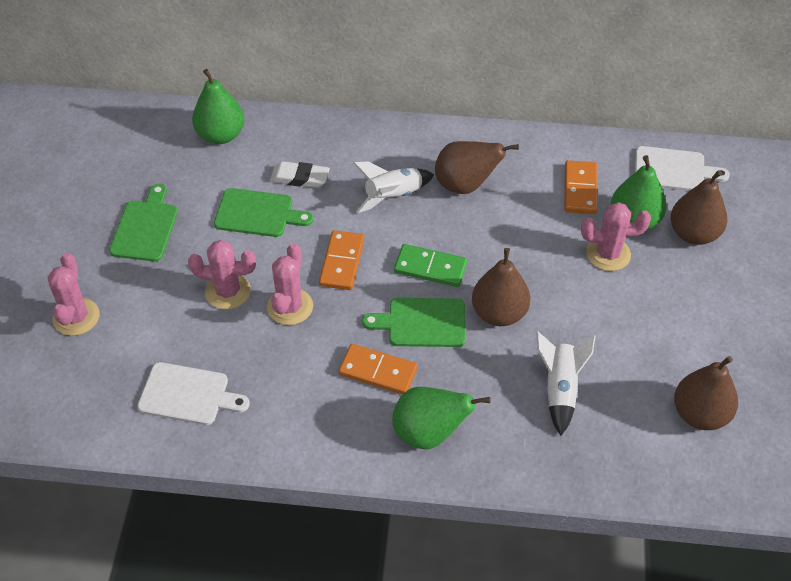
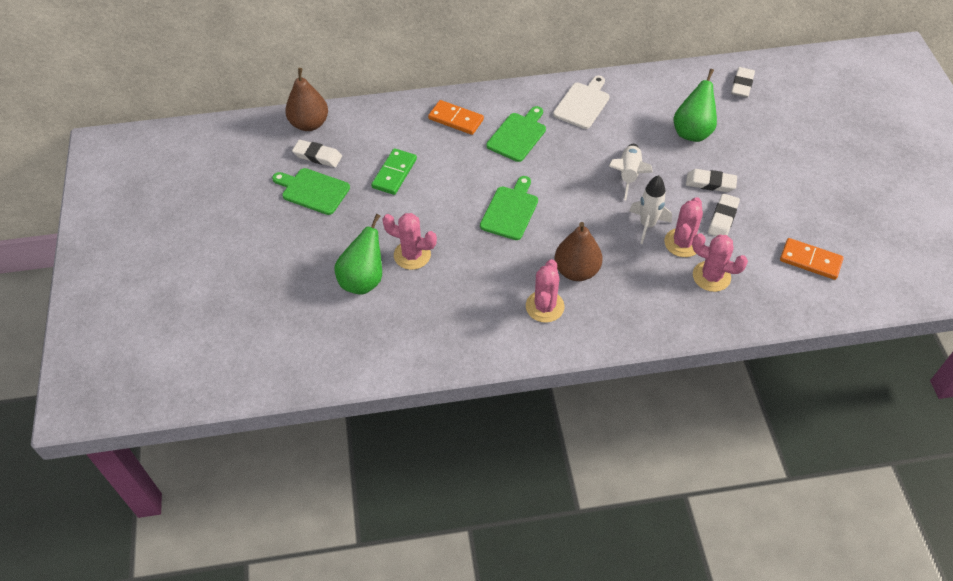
brown pear: [435,141,519,194] [472,248,530,326] [671,170,727,245] [674,356,738,430] = 4 -> [285,68,328,131] [555,222,602,281] = 2
green pear: [192,69,244,144] [392,387,491,449] [611,155,667,230] = 3 -> [334,214,382,295] [674,69,717,142] = 2
orange domino: [319,230,364,290] [338,344,418,395] [564,160,598,214] = 3 -> [428,100,484,135] [780,238,844,280] = 2
white cutting board: [137,362,250,425] [635,146,730,191] = 2 -> [553,76,610,129] = 1
white eraser: [270,161,330,188] = 1 -> [292,140,342,167] [686,169,737,192] [708,194,740,236] [731,67,755,97] = 4

